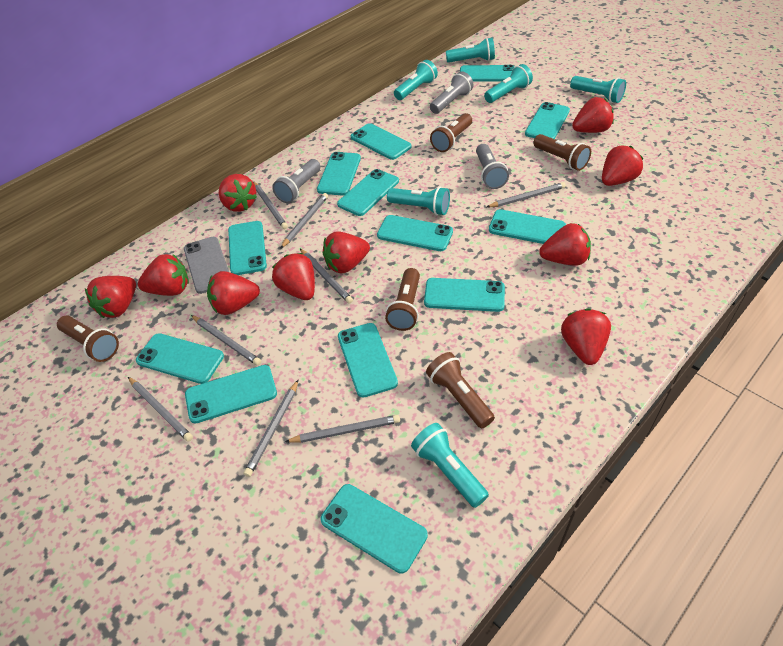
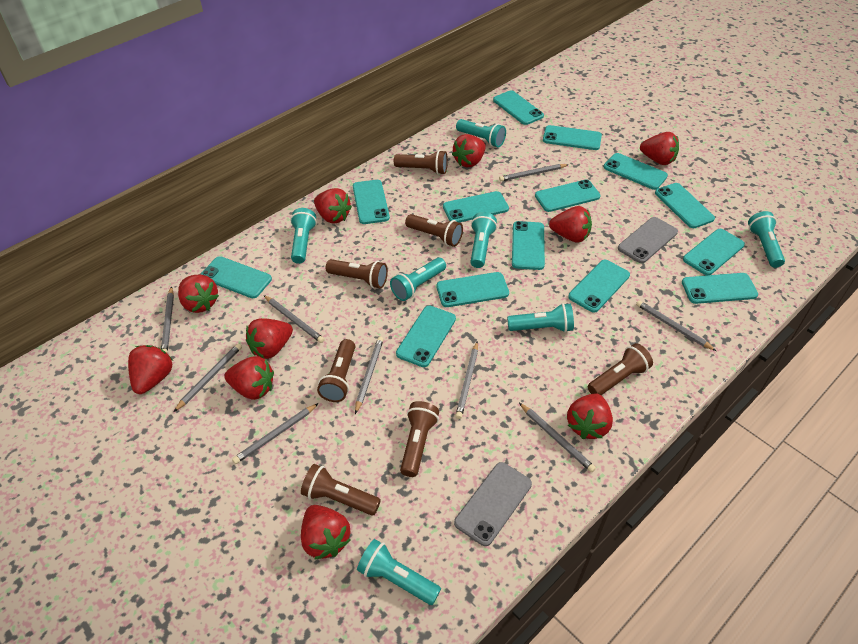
brown flashlight: [57,316,119,362] [385,268,420,331] [426,352,495,429] [430,113,472,152] [533,134,591,171] = 5 -> [301,464,381,515] [317,339,355,402] [326,259,388,288] [394,150,448,175] [400,401,439,477] [405,214,463,247] [588,343,653,395] = 7
grey flashlight: [272,159,320,203] [430,71,474,114] [476,144,509,189] = 3 -> none = 0
grey pencil: [128,377,193,441] [191,315,261,366] [244,380,298,477] [253,181,288,229] [280,193,328,249] [285,415,400,443] [300,249,353,304] [487,182,566,207] = 8 -> [161,286,174,353] [174,344,242,412] [232,403,319,464] [263,295,324,343] [355,337,384,414] [455,342,478,419] [499,164,569,181] [519,403,596,472] [636,300,716,351] = 9
grey phone: [184,237,229,294] = 1 -> [454,462,532,546] [618,217,678,263] = 2
turquoise flashlight: [387,186,450,215] [394,60,438,100] [411,423,489,508] [446,37,495,63] [484,64,533,103] [570,76,626,103] = 6 -> [290,208,317,264] [357,539,441,605] [390,258,446,301] [456,119,506,147] [471,212,497,268] [507,303,574,333] [748,211,785,268] = 7
turquoise phone: [136,333,224,384] [185,365,277,424] [228,221,267,275] [317,152,361,195] [320,484,428,573] [337,169,399,216] [338,323,398,398] [351,123,412,160] [377,215,453,251] [424,278,505,312] [460,65,515,82] [489,209,566,244] [525,102,570,139] = 13 -> [201,256,272,298] [353,180,390,224] [396,306,456,367] [436,272,509,307] [443,191,509,222] [493,90,544,125] [512,221,545,270] [535,180,600,212] [543,125,602,150] [568,260,630,313] [604,153,668,190] [655,183,715,228] [682,273,758,304] [683,229,745,275] = 14

